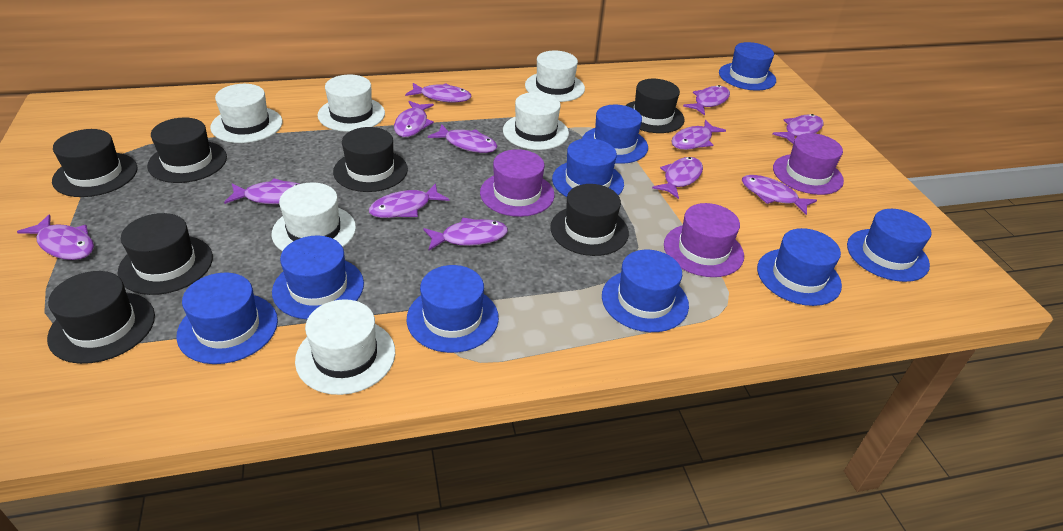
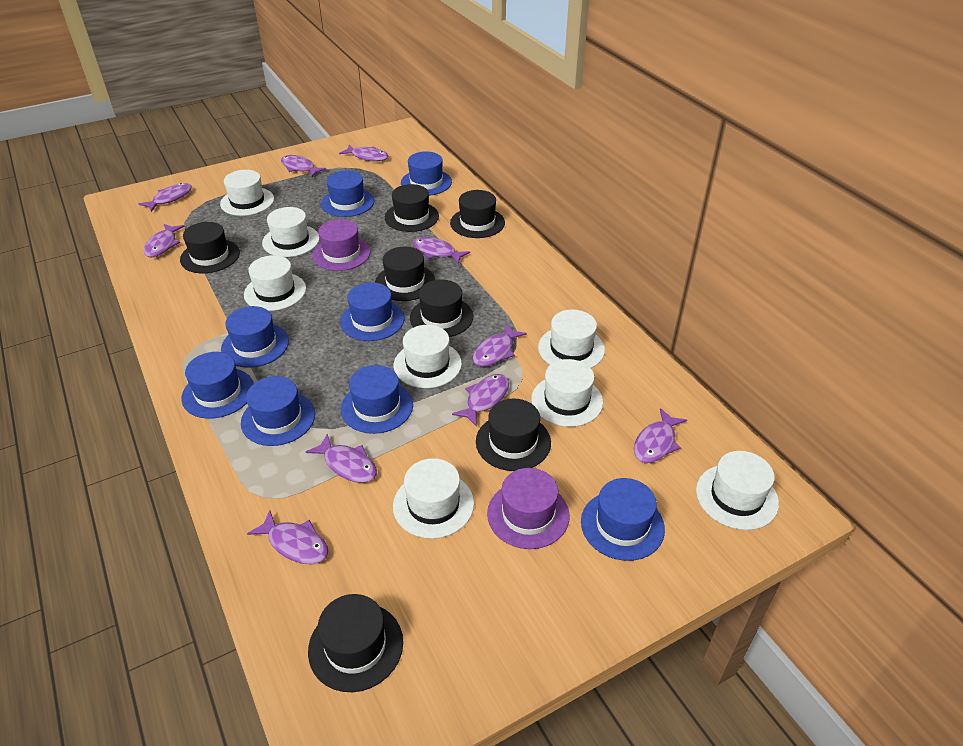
blue hat: [176,273,278,364] [272,236,364,319] [406,265,499,353] [552,138,624,197] [582,105,648,164] [602,250,689,332] [719,42,776,90] [757,228,842,306] [847,209,932,282] = 9 -> [181,352,254,419] [221,306,289,368] [241,376,315,446] [321,171,374,217] [340,282,404,341] [341,365,413,434] [401,152,452,196] [581,478,665,561] = 8
purple fish: [17,215,94,260] [224,178,299,204] [369,183,449,218] [394,101,434,137] [405,83,471,102] [424,217,508,250] [428,124,498,153] [652,157,703,199] [671,120,726,150] [683,85,730,116] [742,175,817,215] [773,114,824,144] = 12 -> [139,183,192,212] [144,224,185,257] [247,511,328,564] [281,155,326,177] [306,434,377,483] [339,145,389,161] [413,237,470,264] [452,374,509,426] [473,324,527,367] [634,408,687,463] = 10
purple hat: [480,149,555,217] [664,203,744,277] [773,133,844,195] = 3 -> [312,219,371,271] [487,468,570,549] = 2
white hat: [210,84,283,143] [272,183,356,251] [295,299,395,395] [317,75,385,132] [503,92,569,150] [525,51,585,102] = 6 -> [220,170,274,216] [244,255,306,311] [262,207,320,257] [393,458,474,539] [394,325,462,388] [531,359,603,427] [538,310,605,368] [696,451,779,530] = 8

